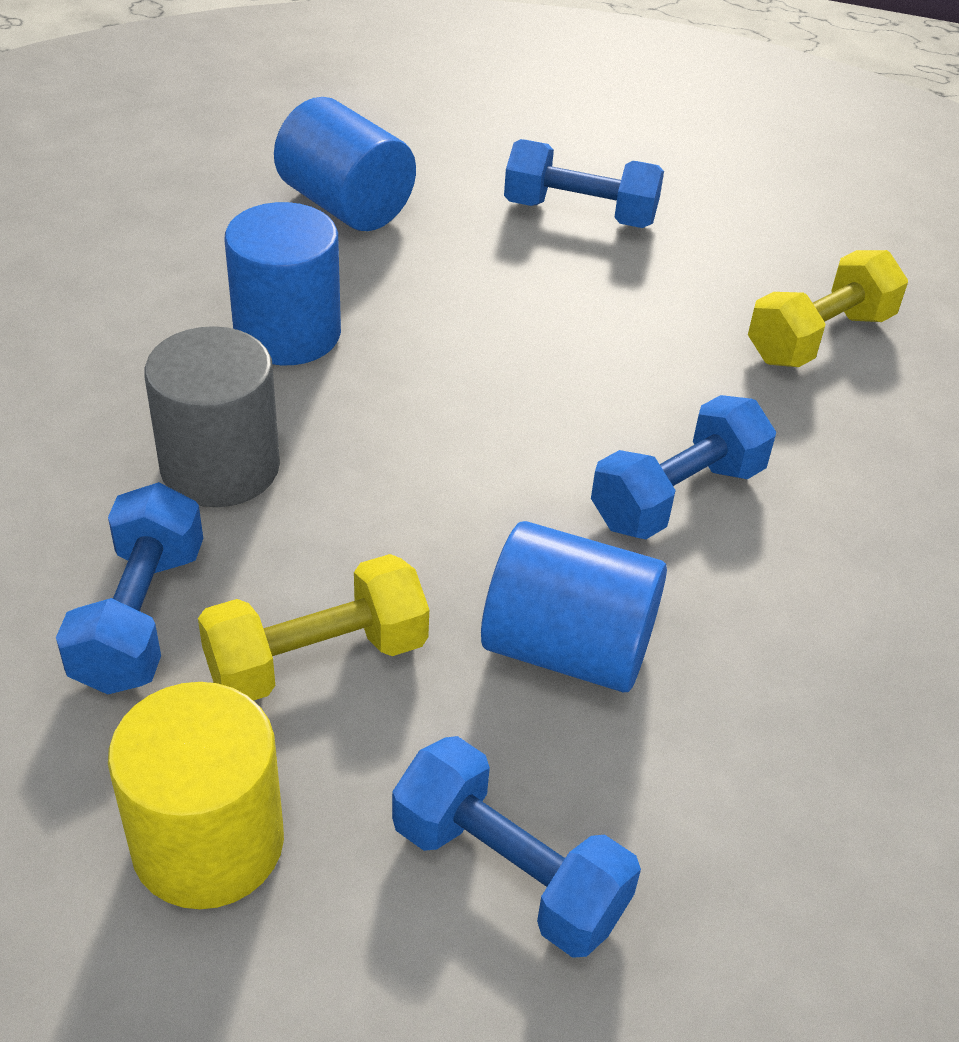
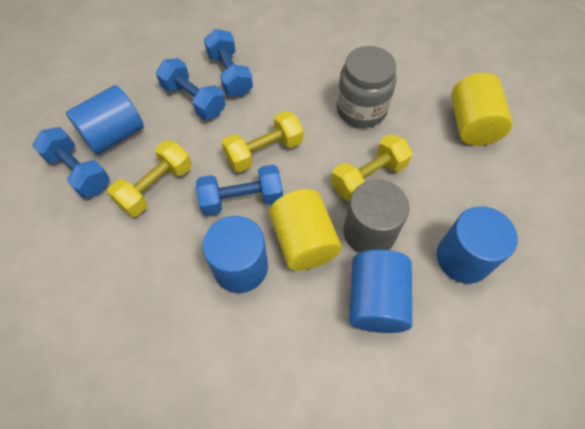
blue cylinder: [224,202,341,365] [274,97,416,231] [481,521,667,692] = 3 -> [66,85,144,155] [203,216,268,293] [349,250,412,333] [437,206,518,284] = 4
grey jar: none = 0 -> [336,46,396,128] = 1
yellow cylinder: [108,682,284,909] = 1 -> [269,189,342,271] [451,73,513,146] = 2
yellow dumbbell: [198,554,429,701] [748,250,908,367] = 2 -> [107,140,192,217] [222,111,303,172] [331,134,412,201] = 3

